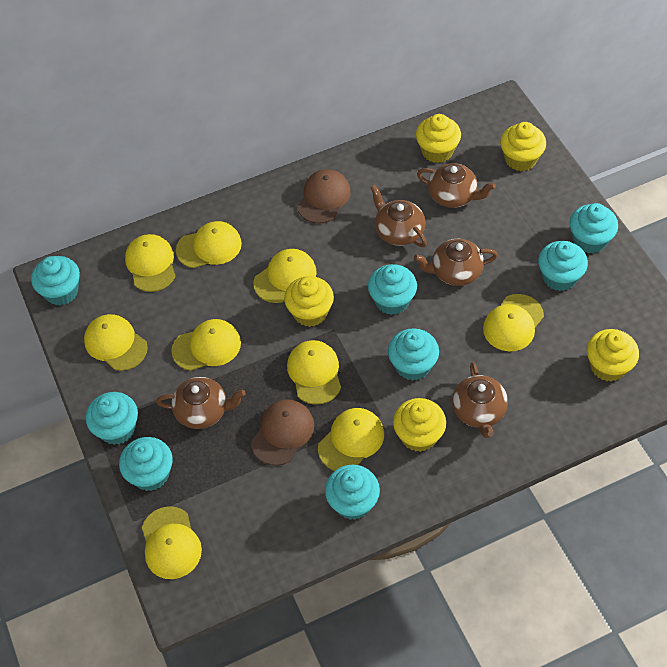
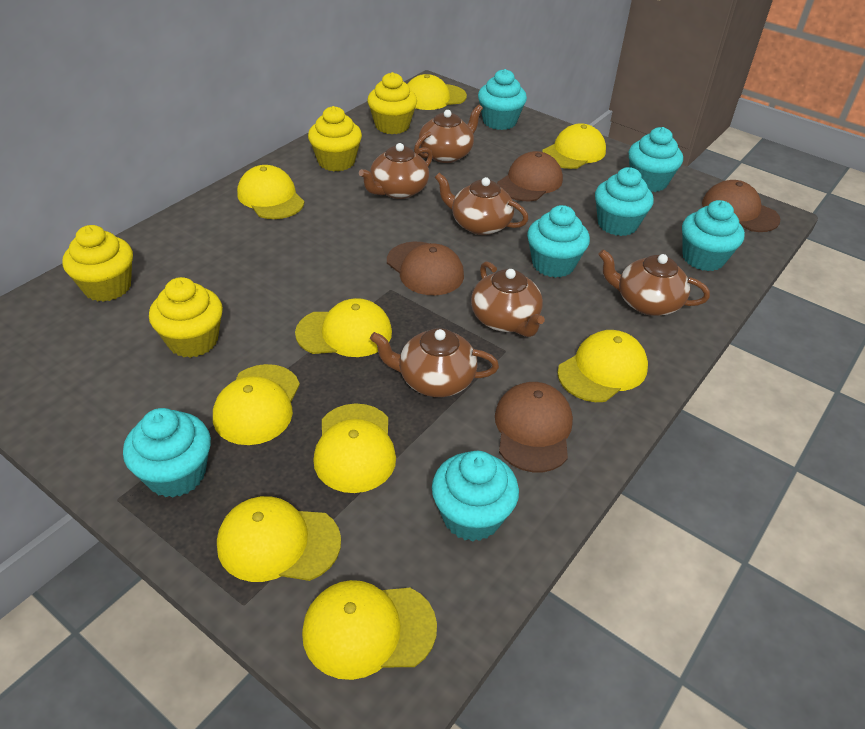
brown cap: [251,399,314,466] [297,169,351,224] = 2 -> [387,242,464,295] [495,382,573,472] [497,151,563,201] [702,180,780,232] = 4
brown teapot: [156,377,246,429] [370,185,427,247] [414,239,498,286] [417,163,496,208] [452,362,508,438] = 5 -> [359,143,433,199] [370,328,499,397] [414,105,483,163] [435,173,528,235] [471,261,545,337] [598,249,710,316] = 6
turquoise cupcake: [31,256,80,305] [86,392,138,445] [119,437,173,491] [325,465,380,520] [368,264,417,315] [388,328,439,381] [538,241,588,291] [570,203,618,254] = 8 -> [123,408,211,498] [432,451,519,542] [478,69,527,130] [527,205,590,278] [595,167,654,236] [629,127,683,192] [682,200,745,271] = 7
yellow cupcake: [284,276,334,327] [393,398,446,452] [416,114,461,163] [500,122,546,171] [587,329,639,382] = 5 -> [63,225,133,302] [149,277,223,358] [308,106,362,172] [367,72,417,134] = 4

